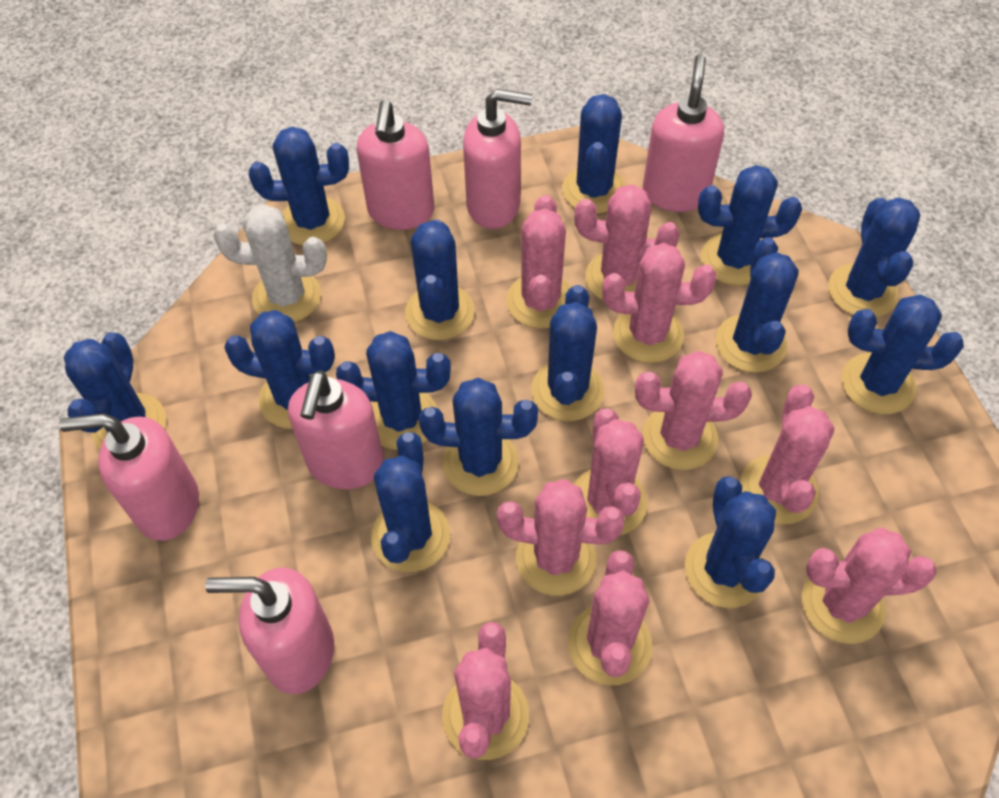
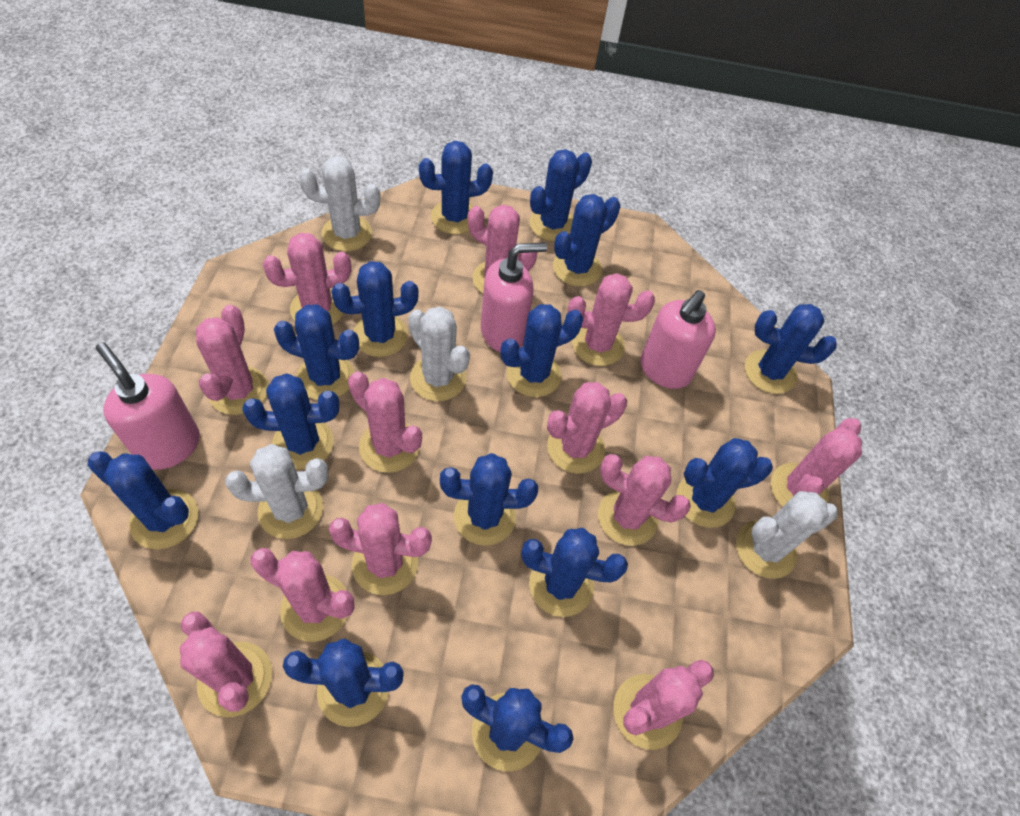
pink cactus: [442,622,529,760] [497,479,625,596] [506,195,571,329] [568,550,652,685] [574,184,680,300] [574,408,648,536] [602,243,717,363] [635,351,752,470] [740,385,835,524] [802,527,937,644] = 10 -> [180,612,272,717] [196,305,268,415] [250,548,355,642] [263,233,351,325] [329,503,432,595] [348,372,422,473] [468,205,537,294] [547,382,627,474] [568,273,655,366] [598,454,691,546] [613,660,714,750] [771,418,862,507] = 12
pink soap dispenser: [59,413,199,541] [205,567,334,694] [288,370,384,489] [357,100,434,230] [463,89,532,229] [643,54,724,212] = 6 -> [96,342,200,470] [481,242,547,352] [640,290,716,389] = 3
white cactus: [213,204,327,322] = 1 -> [225,444,328,539] [299,156,380,251] [408,306,470,401] [736,491,837,579] = 4

